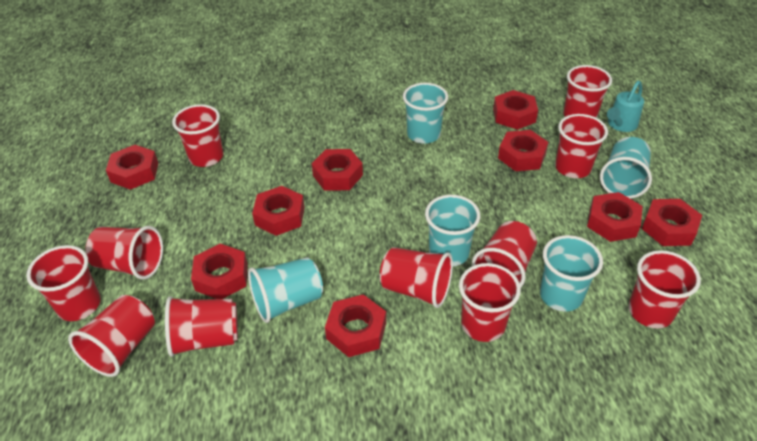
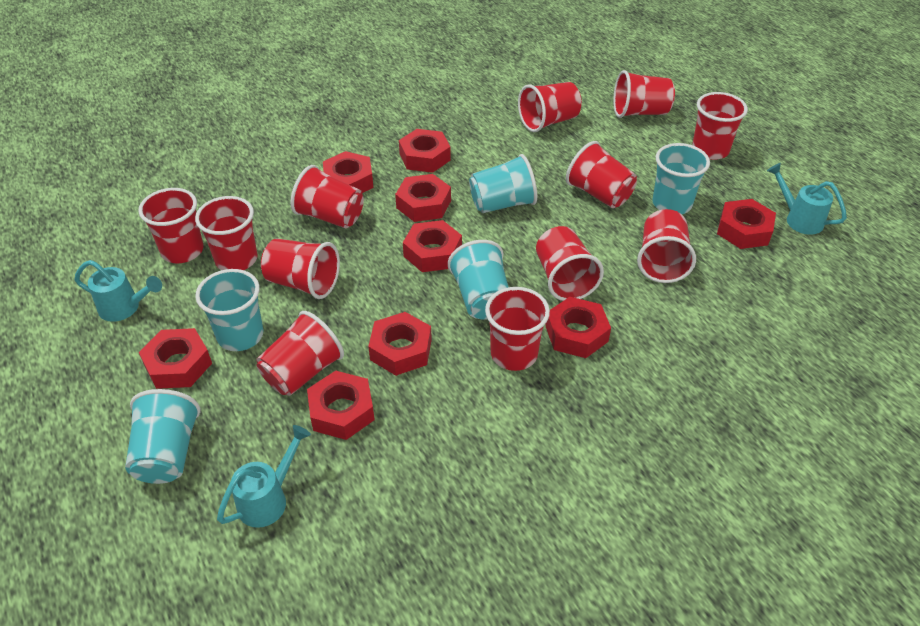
red cup: [26,245,101,321] [68,295,155,377] [86,226,163,279] [165,296,238,357] [172,104,223,167] [380,247,453,308] [459,263,521,342] [472,221,537,287] [555,114,608,178] [564,65,612,118] [628,250,701,328] = 11 -> [138,188,203,263] [195,196,258,270] [256,311,344,396] [261,239,340,299] [291,165,364,228] [485,287,550,371] [518,82,582,132] [536,226,604,301] [566,141,637,208] [613,70,675,118] [637,209,696,283] [692,92,748,160] = 12
turquoise watering can: [607,81,644,132] = 1 -> [75,260,162,322] [217,425,311,528] [767,163,847,235] = 3

